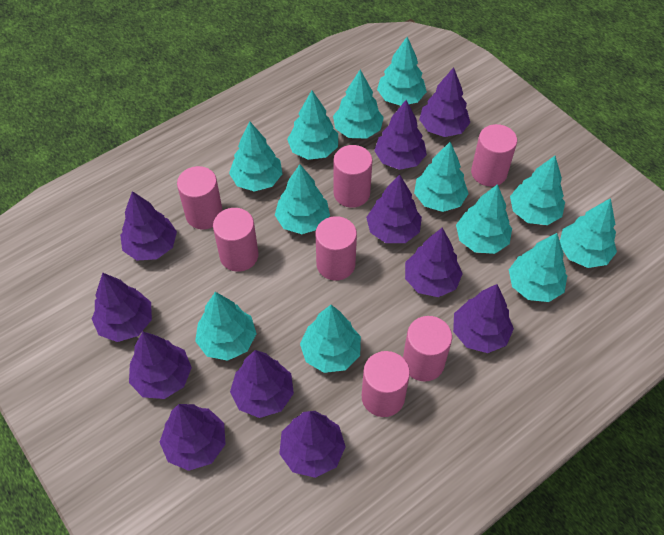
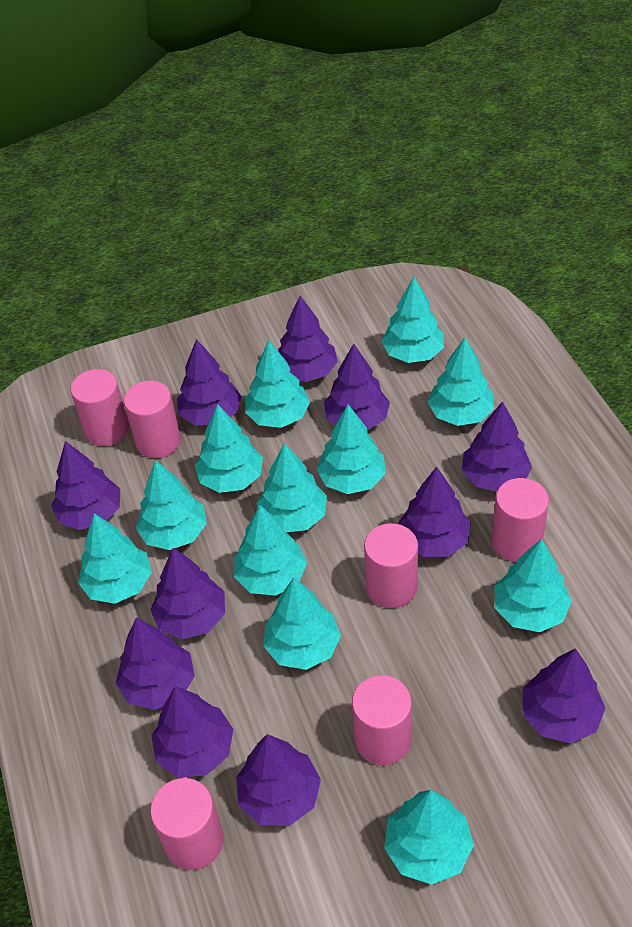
pink cylinder: [177,166,223,229] [213,208,258,272] [315,216,357,281] [334,145,372,208] [362,351,410,417] [403,316,452,382] [471,124,517,187] = 7 -> [71,369,129,446] [124,381,181,458] [150,778,224,870] [352,675,412,765] [364,523,418,608] [491,478,549,562] = 6

